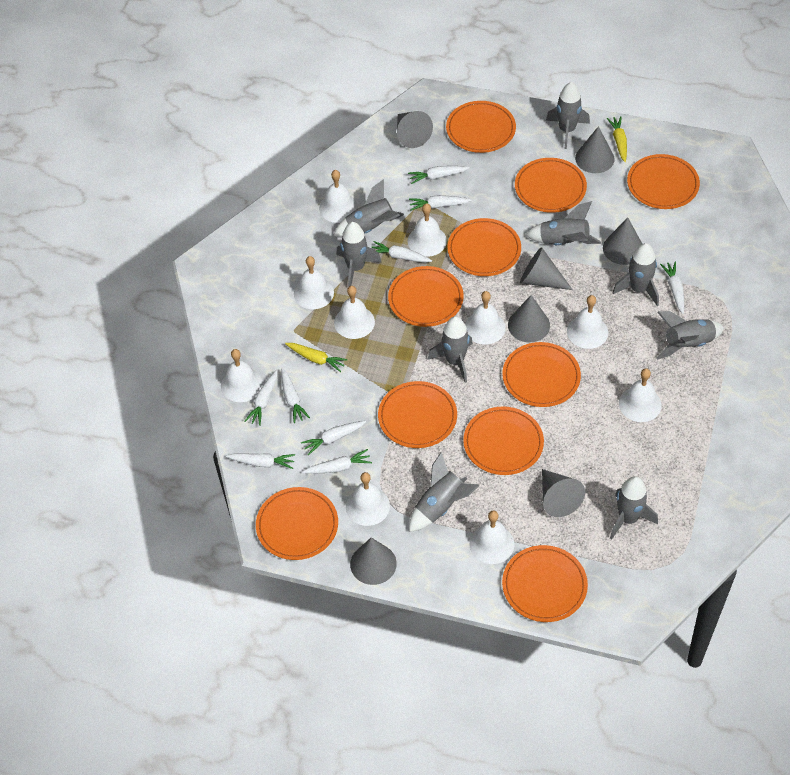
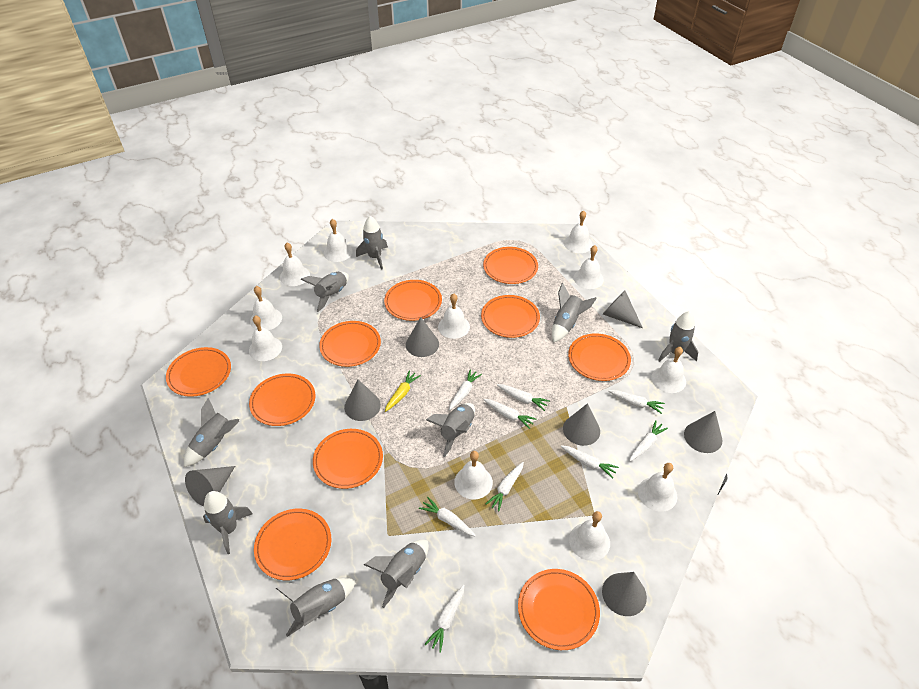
white bell: [221,349,263,402] [294,256,334,309] [319,170,358,223] [334,286,375,339] [346,472,390,526] [407,203,447,257] [465,291,506,345] [470,511,515,564] [567,295,608,349] [619,368,662,422] = 10 -> [249,315,282,361] [250,286,282,330] [280,242,310,286] [324,219,353,262] [438,293,470,339] [454,451,493,499] [564,210,593,253] [569,511,610,561] [574,245,604,289] [638,463,677,512] [651,347,686,393] = 11
yellow carrot: [285,343,348,372] [607,116,627,162] = 2 -> [385,370,421,412] = 1

